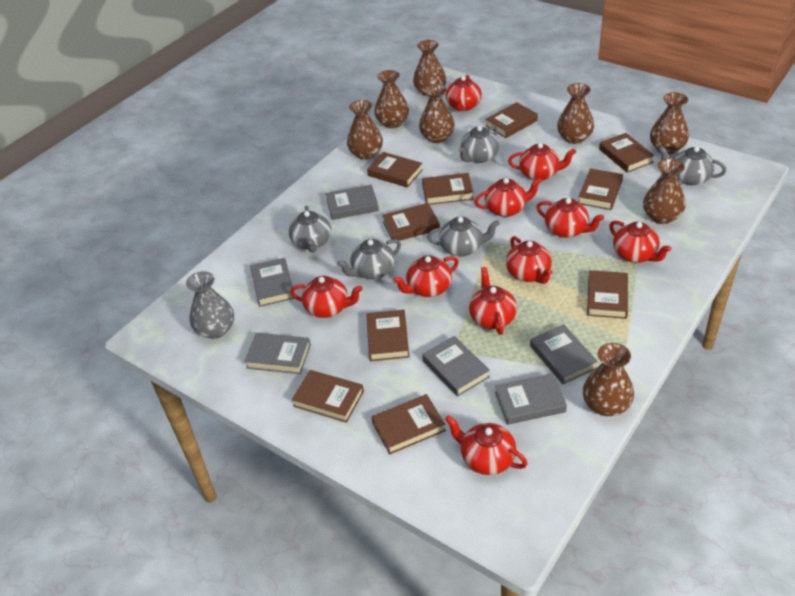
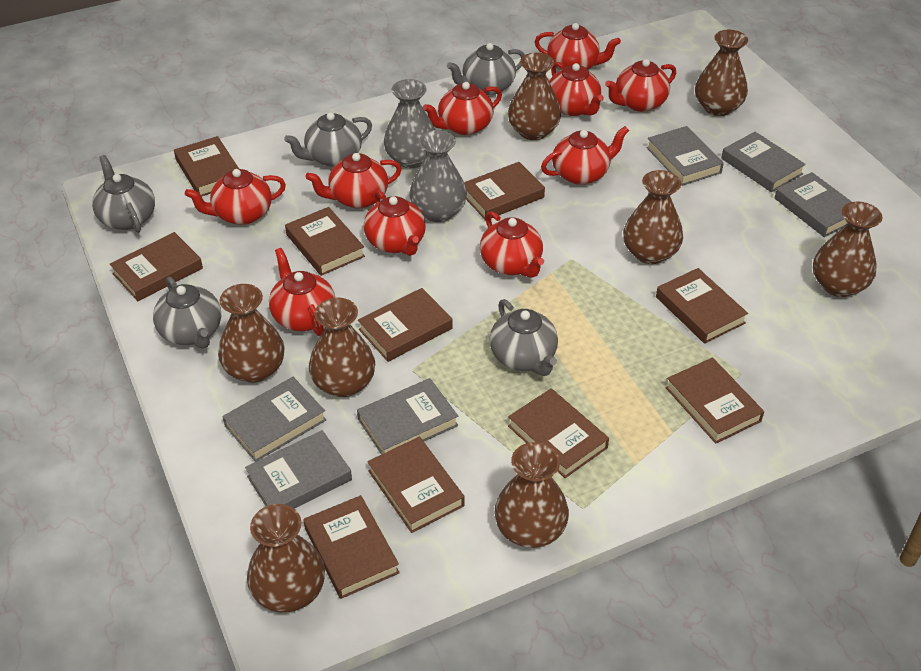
grey vase: [186,271,234,339] = 1 -> [384,79,435,169] [409,130,467,222] = 2

